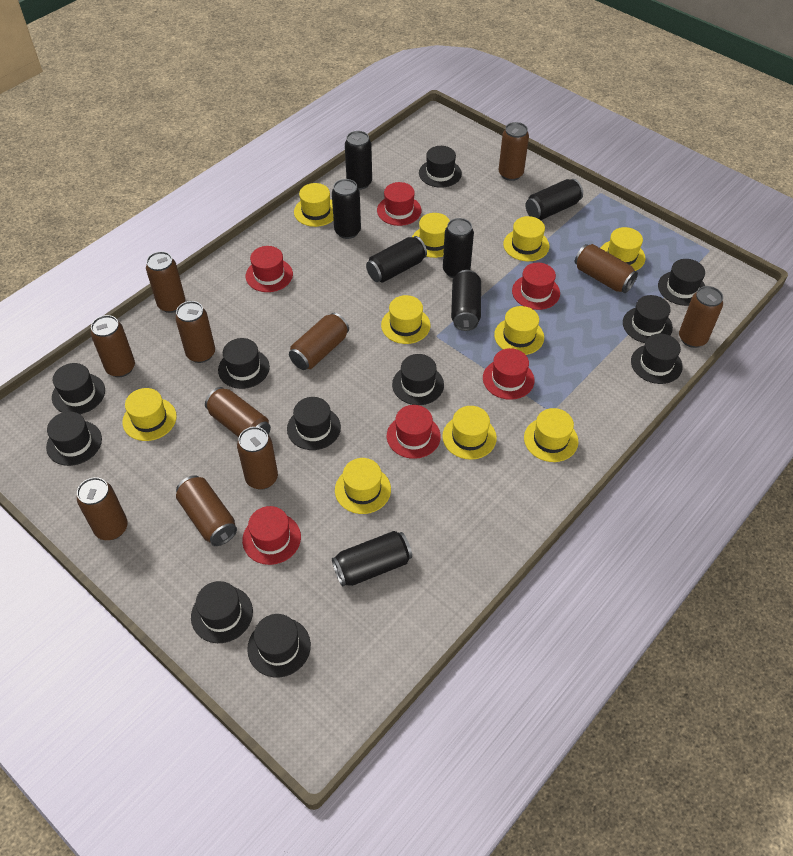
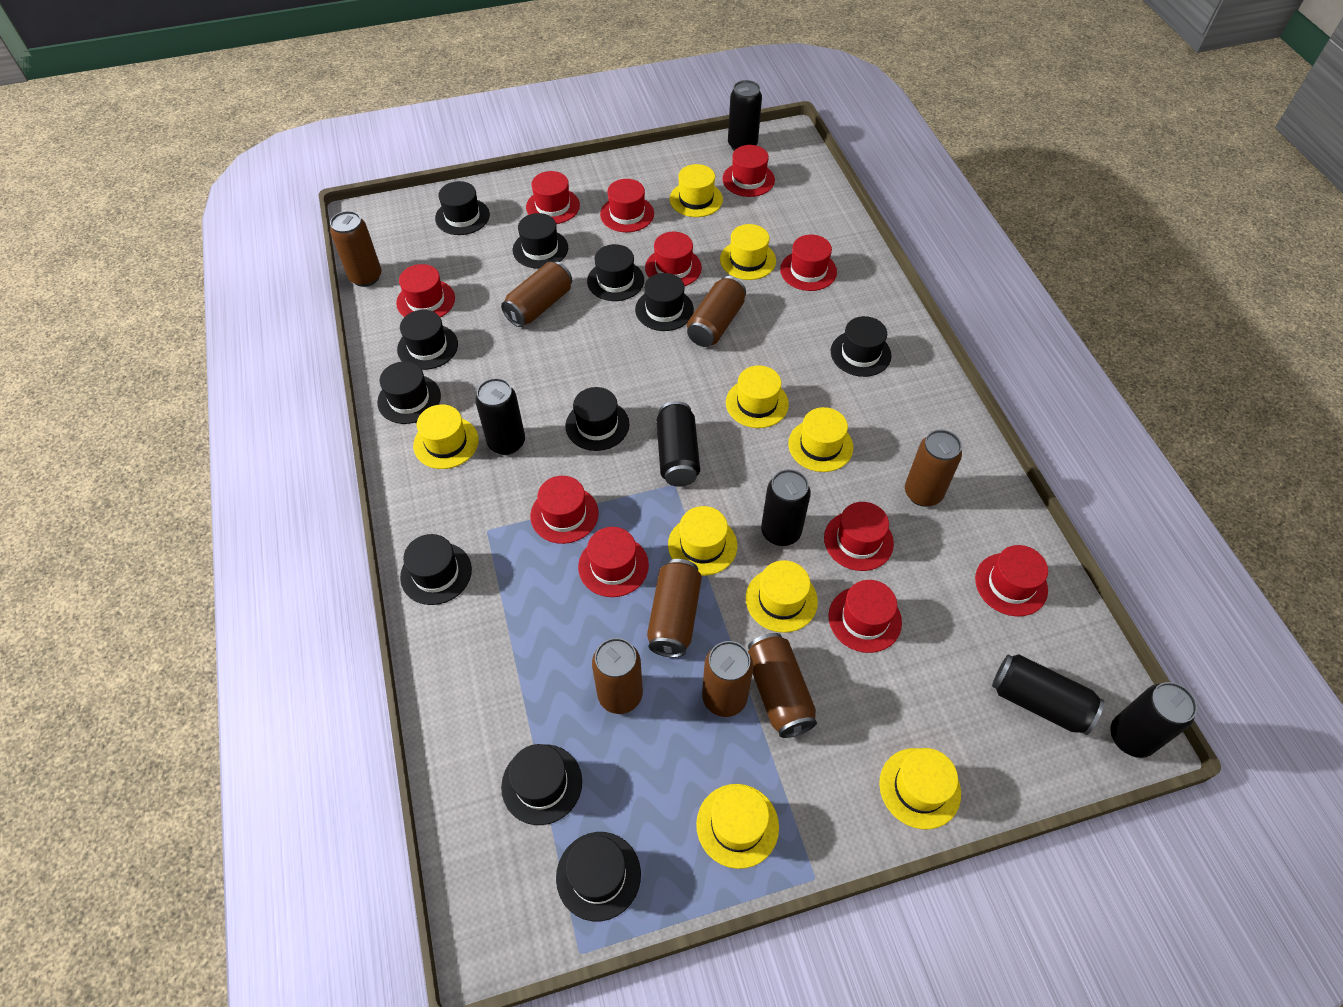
black can: [332,179,361,239] [332,531,412,587] [345,131,372,190] [366,236,427,283] [443,218,474,278] [451,270,481,331] [526,179,583,220] = 7 -> [475,378,525,455] [656,401,700,487] [728,80,762,151] [761,469,811,546] [992,654,1104,735] [1110,682,1197,758] = 6
brown can: [77,477,128,540] [91,315,135,377] [146,251,185,313] [175,301,215,363] [176,475,237,546] [205,387,271,437] [237,427,278,490] [289,313,349,370] [499,122,529,181] [575,244,638,293] [679,286,723,348] = 11 -> [330,211,381,287] [501,261,572,327] [592,638,643,714] [647,559,702,658] [687,276,746,347] [702,641,753,717] [748,633,817,738] [905,430,962,507] = 8
red hat: [242,506,301,565] [246,246,293,292] [377,182,421,226] [387,405,441,459] [483,348,534,400] [512,263,560,310] = 6 -> [396,264,455,317] [526,171,580,224] [530,476,599,544] [578,527,649,597] [600,179,654,232] [645,232,702,286] [722,145,775,197] [780,235,837,291] [824,502,894,571] [828,580,902,653] [975,545,1048,616] = 11
yellow hat: [122,388,177,441] [294,183,333,227] [335,458,391,514] [381,295,430,344] [412,213,450,258] [442,406,497,460] [494,306,544,355] [503,216,550,261] [524,408,578,462] [601,227,645,271] = 10 -> [413,404,479,469] [668,506,737,576] [670,164,723,217] [696,784,779,869] [720,224,776,280] [726,365,789,428] [746,560,818,633] [788,407,853,472] [879,748,961,829] = 9

